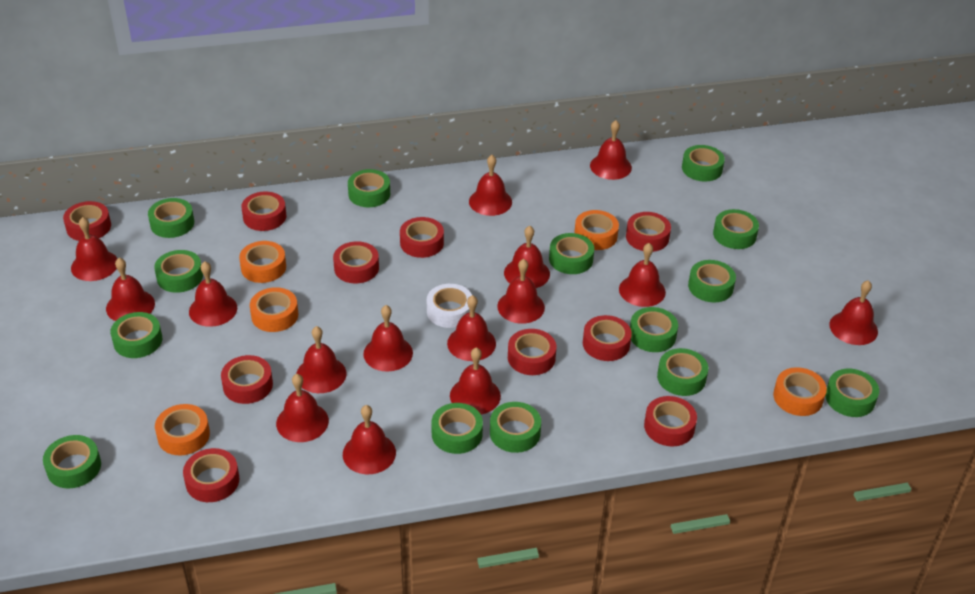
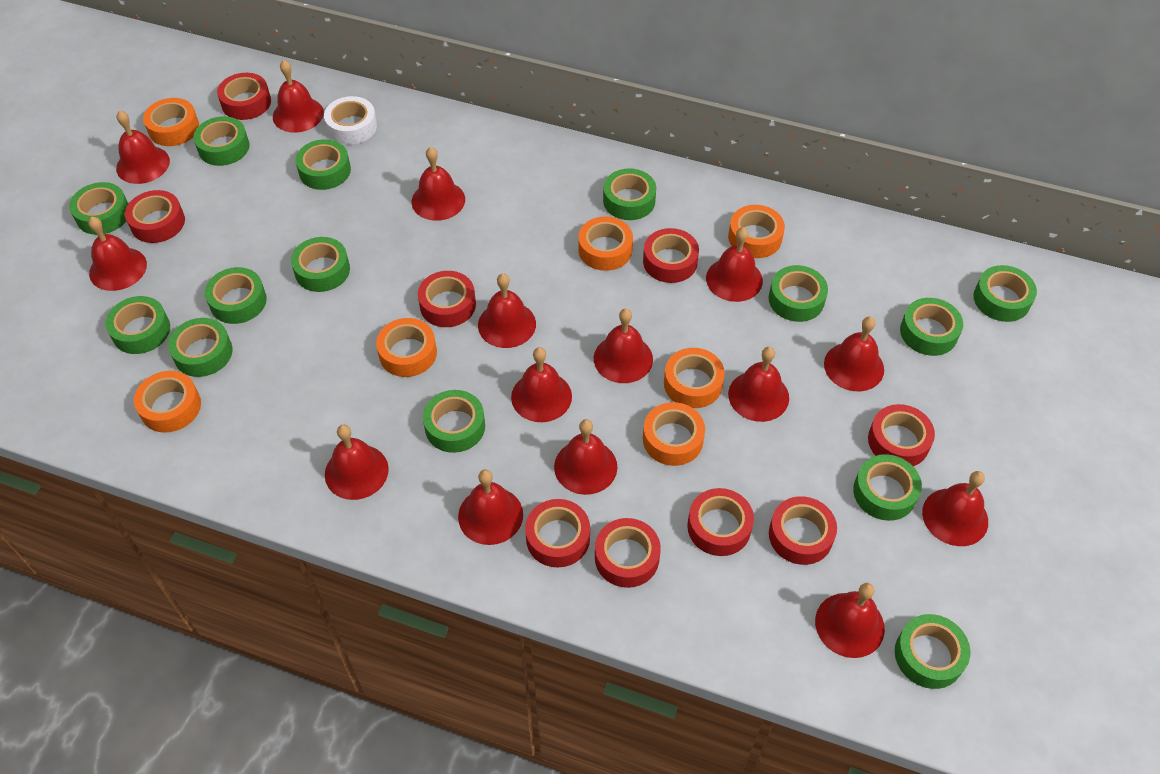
orange tape: [155,404,210,455] [239,241,286,283] [250,287,298,332] [574,210,619,250] [773,367,827,416] = 5 -> [134,371,201,433] [143,98,199,146] [376,318,437,377] [578,217,633,271] [643,402,705,466] [664,348,725,408] [728,205,785,258] = 7
red tape: [63,201,111,241] [183,448,240,502] [221,355,273,404] [242,191,286,231] [333,241,379,283] [400,217,444,258] [508,329,556,375] [583,315,632,361] [626,212,671,252] [644,396,697,446] = 10 -> [125,190,185,243] [217,73,271,120] [418,271,476,327] [525,499,590,567] [595,518,661,588] [643,228,699,283] [687,488,754,556] [769,496,837,565] [868,404,935,466] = 9

